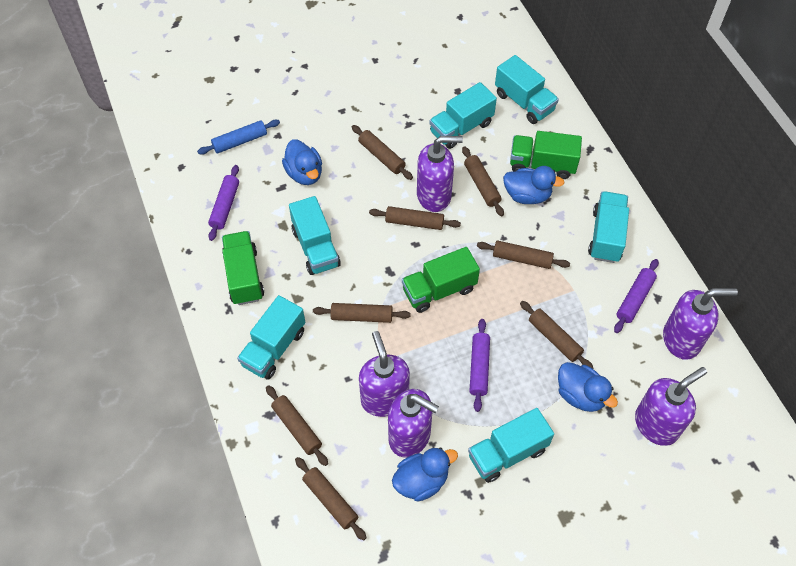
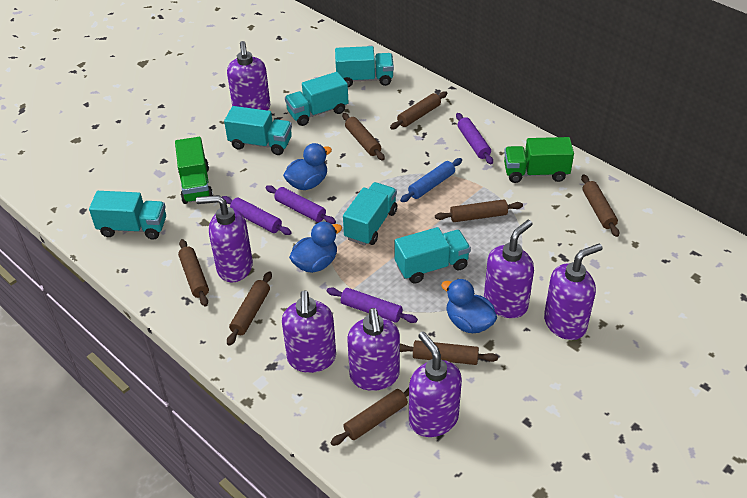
blue duck: [282,140,322,185] [392,448,458,501] [503,166,565,204] [558,362,618,412] = 4 -> [283,143,332,190] [289,222,342,273] [441,279,497,333] = 3
green truck: [222,231,264,305] [402,247,480,313] [510,131,582,179] = 3 -> [175,137,213,204] [504,137,574,183] = 2
purple rolling pin: [208,165,239,241] [469,319,490,412] [614,259,659,333] = 3 -> [222,196,292,235] [266,185,336,224] [327,288,418,323] [456,113,493,164] = 4
purple soap dispenser: [359,331,410,417] [388,389,439,458] [417,136,463,212] [635,367,707,446] [663,288,738,360] = 5 -> [196,195,253,283] [227,41,270,110] [282,290,336,373] [347,308,400,391] [409,332,462,437] [484,220,534,318] [544,243,603,340] = 7

